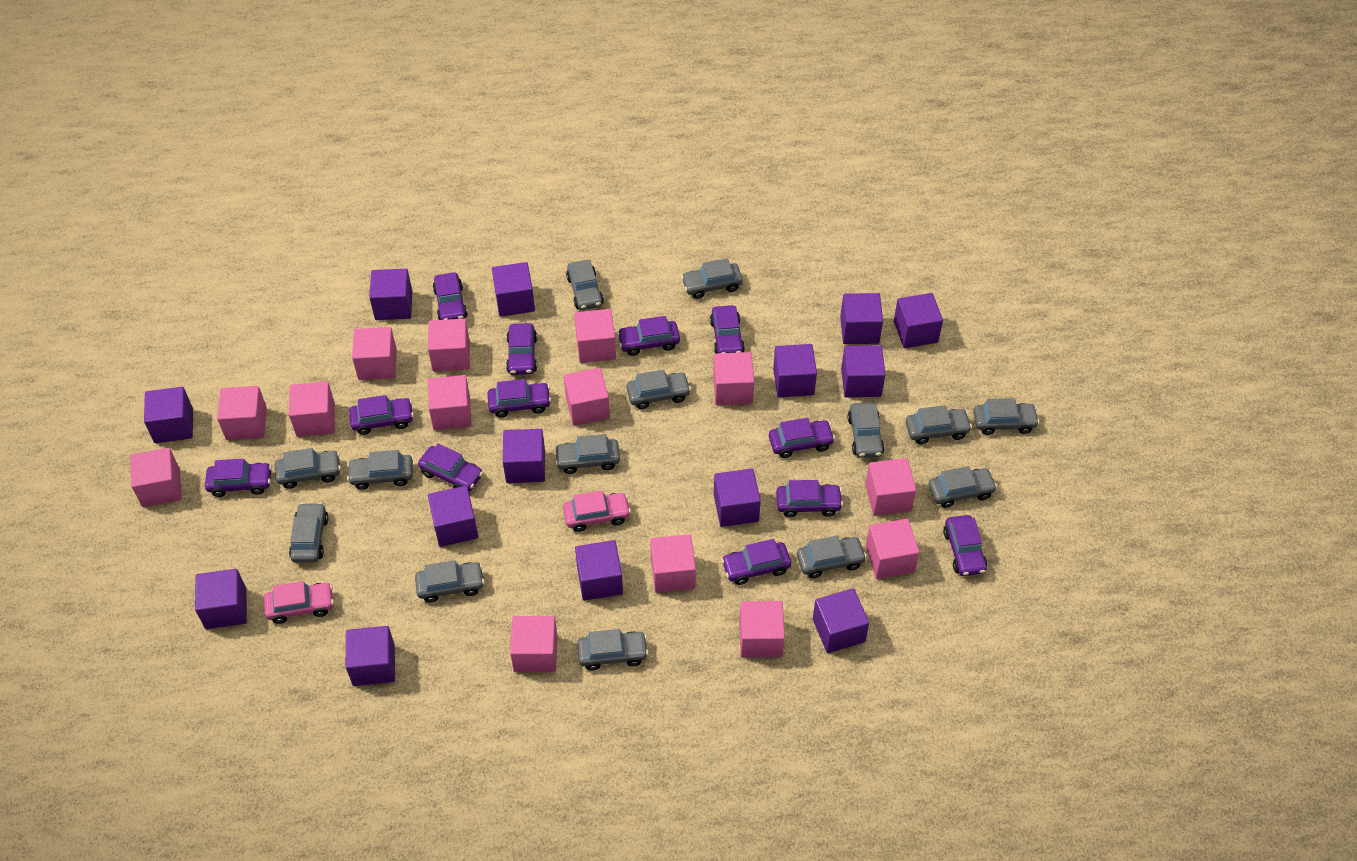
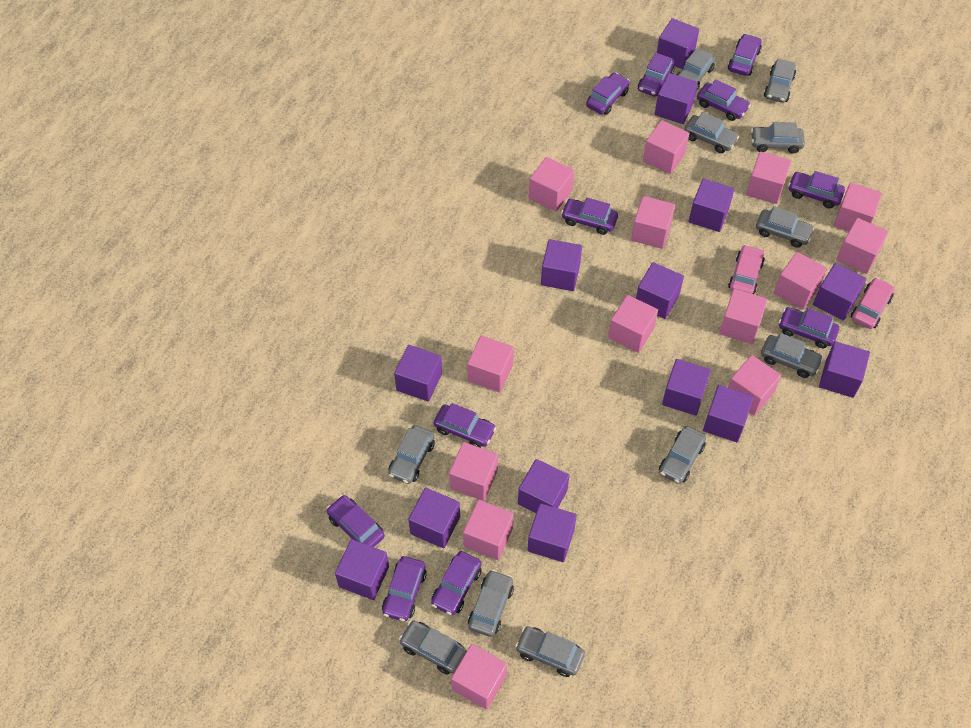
grey car: [275,448,341,489] [289,502,329,563] [347,450,413,490] [415,560,485,603] [554,434,620,474] [566,260,604,310] [577,629,649,670] [626,369,691,409] [681,258,743,299] [797,536,867,578] [847,402,885,458] [906,405,972,444] [929,466,997,508] [973,398,1039,435] = 14 -> [388,425,435,484] [399,620,467,675] [468,570,514,637] [515,626,585,677] [659,426,706,484] [676,48,716,89] [684,112,739,153] [751,122,805,154] [756,206,815,248] [761,333,823,378] [764,59,796,103] = 11
purple car: [205,459,272,497] [349,395,414,435] [418,444,483,491] [433,272,468,320] [487,379,551,418] [506,323,537,375] [617,316,680,356] [710,305,745,353] [721,539,791,585] [769,418,835,458] [776,480,843,517] [943,515,987,576] = 12 -> [326,495,385,547] [382,556,427,621] [431,551,482,615] [434,403,496,448] [561,198,618,235] [586,72,629,115] [638,53,675,96] [697,79,751,121] [728,34,762,76] [779,307,839,348] [788,171,845,208] = 11

